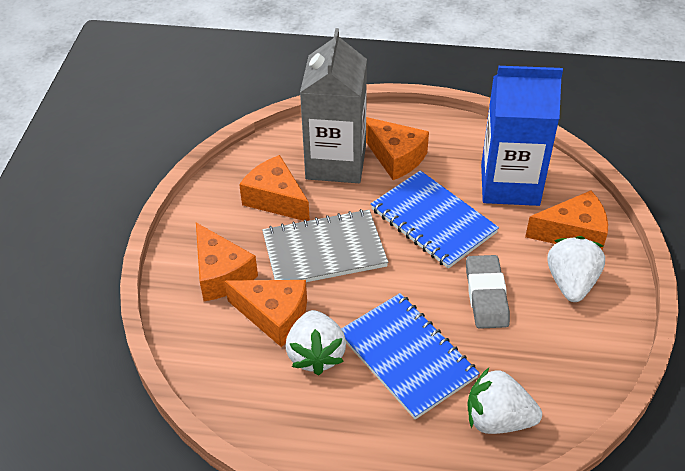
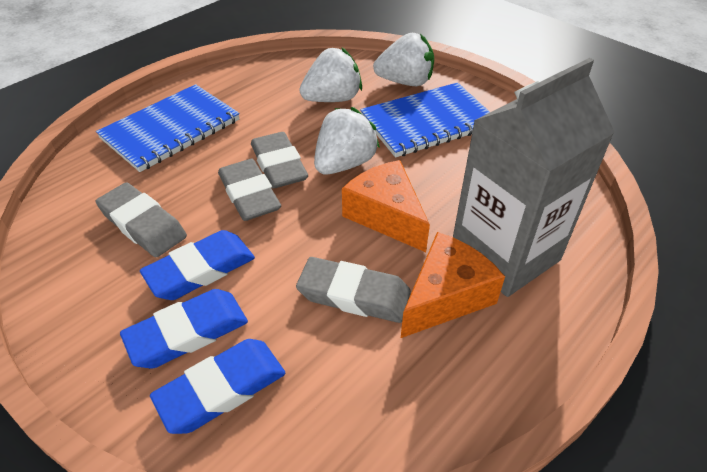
blue carton: [481,66,563,206] = 1 -> none = 0
blue eraser: none = 0 -> [120,289,248,369] [140,230,255,300] [150,339,285,434] = 3
grey eraser: [466,255,510,329] = 1 -> [96,182,187,257] [218,159,281,221] [251,132,308,188] [296,257,411,323] = 4
grey notebook: [262,209,388,282] = 1 -> none = 0
orange cheese: [196,223,258,301] [224,280,307,347] [239,155,310,221] [366,117,429,180] [525,190,608,250] = 5 -> [342,160,430,252] [401,232,505,338] = 2

